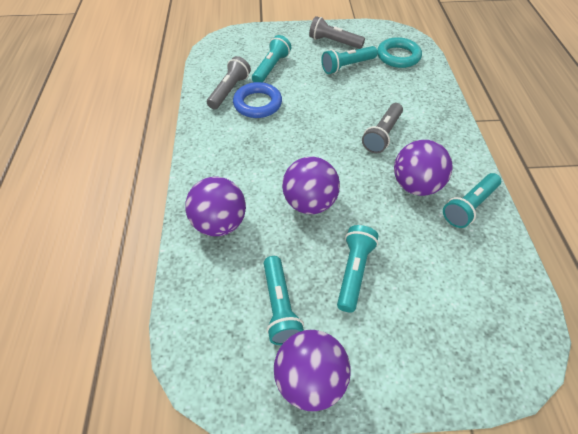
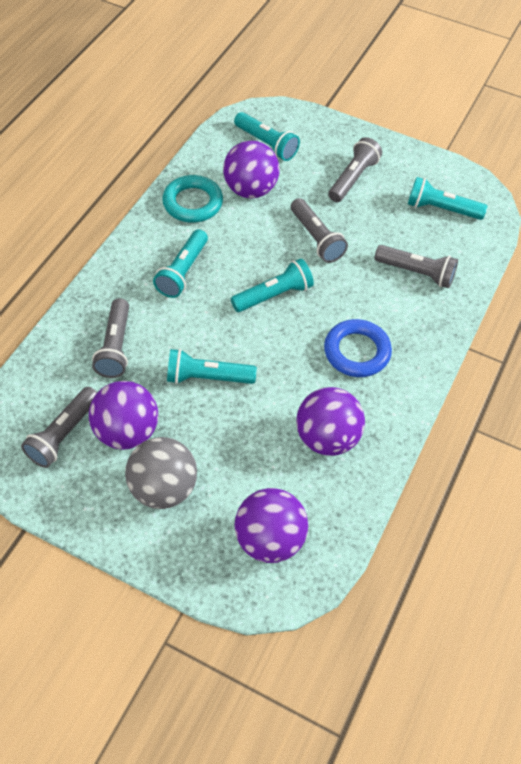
grey ball: none = 0 -> [125,437,197,509] = 1
grey flashlight: [207,56,251,109] [309,16,365,49] [362,103,403,153] = 3 -> [21,387,97,468] [92,298,129,378] [291,198,348,263] [328,137,382,202] [375,245,458,288] = 5

